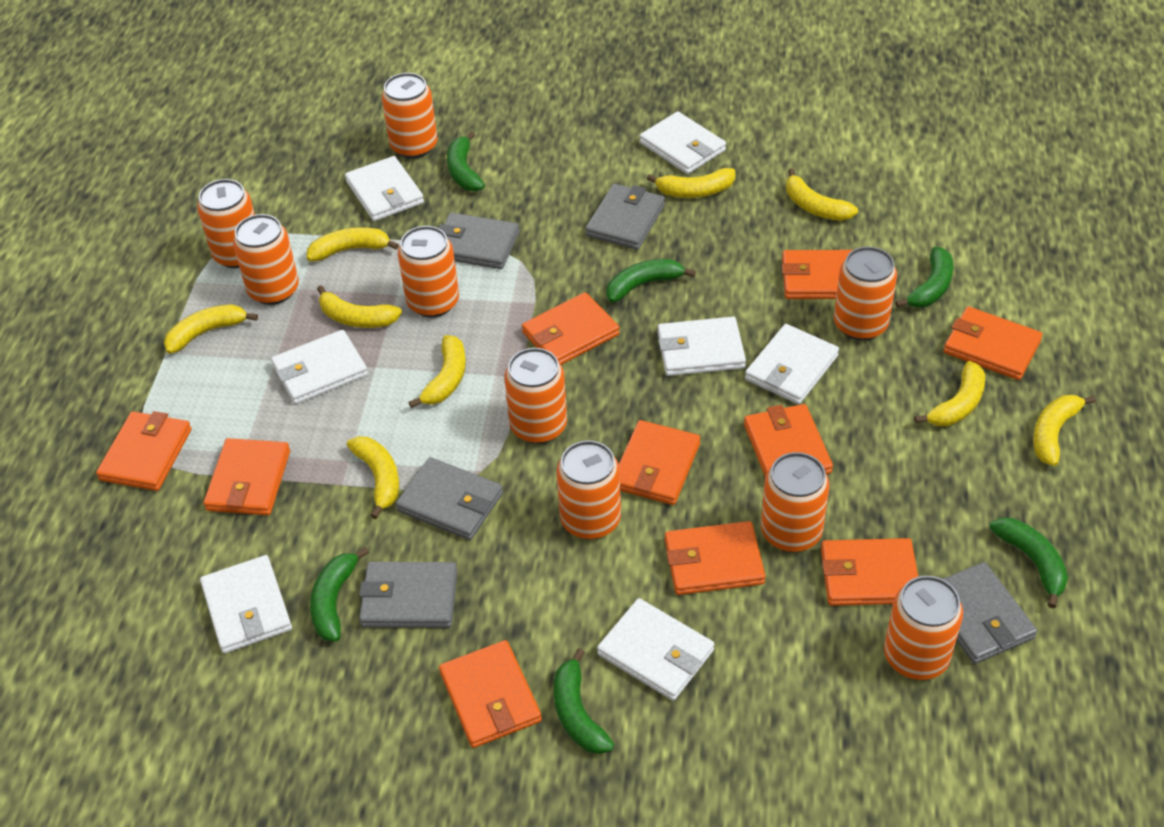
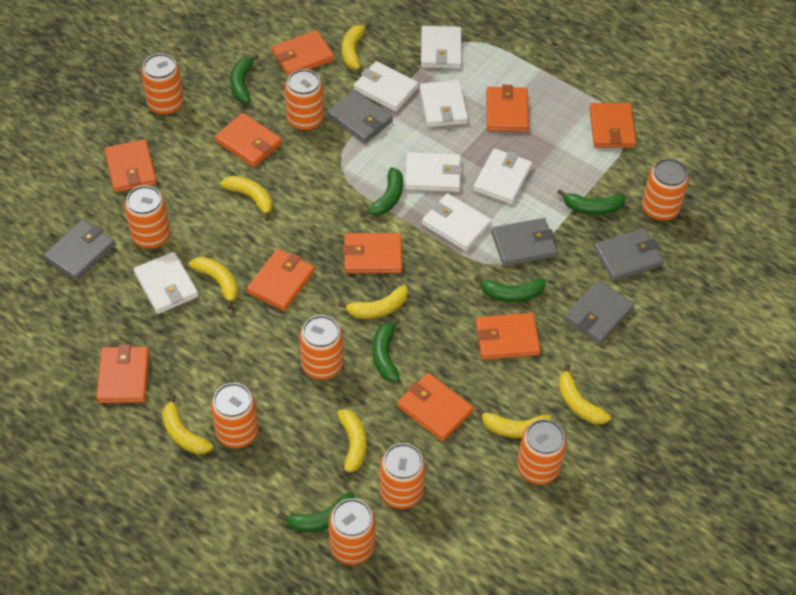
yellow banana: [164,304,258,354] [307,227,399,261] [317,285,402,328] [347,436,399,519] [409,335,466,408] [647,168,735,198] [786,168,858,221] [914,361,985,426] [1033,395,1096,466] = 9 -> [162,394,213,454] [189,257,238,309] [220,176,272,221] [337,409,367,479] [338,285,408,319] [342,23,371,69] [475,407,552,438] [558,364,611,424] = 8

